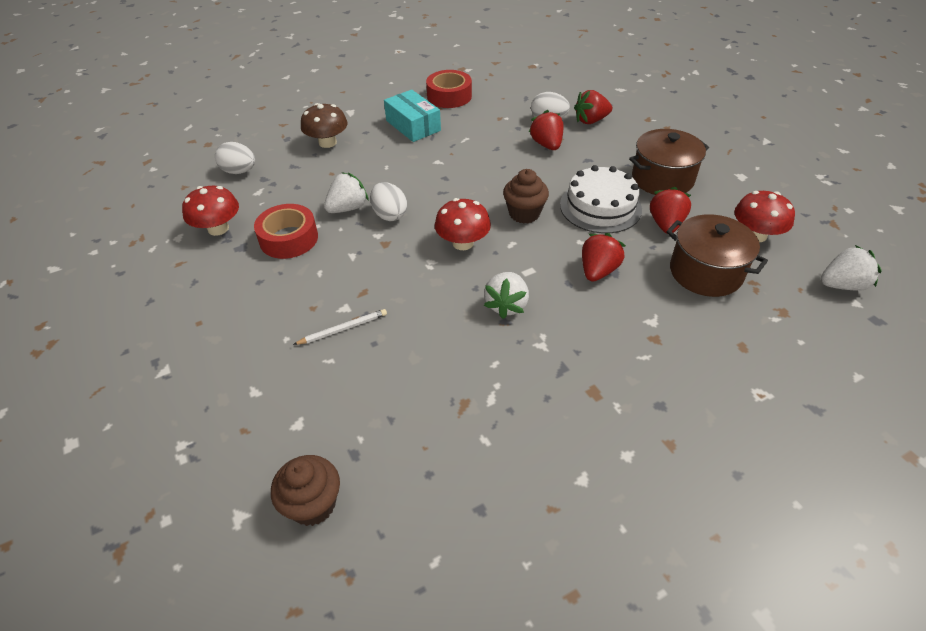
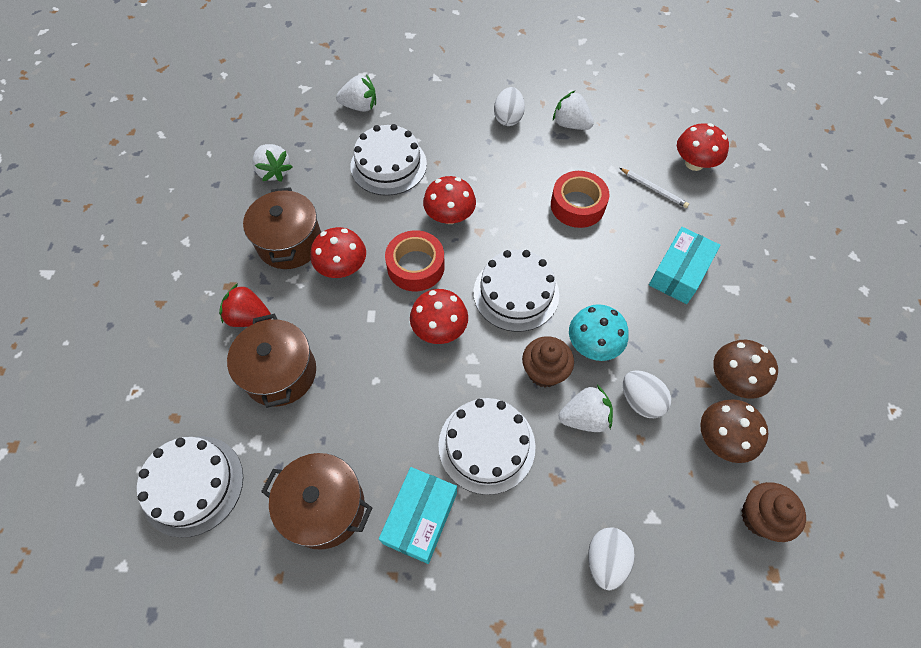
brown mushroom: [301,103,348,148] = 1 -> [700,399,769,463] [713,340,778,399] = 2
brown pot: [629,129,709,195] [666,214,768,297] = 2 -> [227,314,316,408] [243,187,321,269] [261,453,372,550] = 3
red mushroom: [182,186,239,236] [435,198,491,250] [734,191,795,242] = 3 -> [311,227,366,278] [410,289,468,344] [423,176,476,224] [677,123,729,171] = 4
red strawberry: [529,110,564,150] [574,90,612,124] [582,233,626,282] [650,187,691,233] = 4 -> [219,283,271,327] = 1
turquoise box: [384,90,441,142] = 1 -> [379,467,457,564] [649,227,720,304] = 2
turquoise mushroom: none = 0 -> [569,304,629,361] = 1
white cake: [560,165,642,233] = 1 -> [137,436,243,538] [350,124,427,196] [438,398,536,495] [473,250,559,332] = 4
white strawberry: [324,172,369,213] [484,272,529,319] [821,245,882,291] = 3 -> [253,144,292,182] [336,74,376,112] [553,90,594,130] [559,385,613,432] = 4

